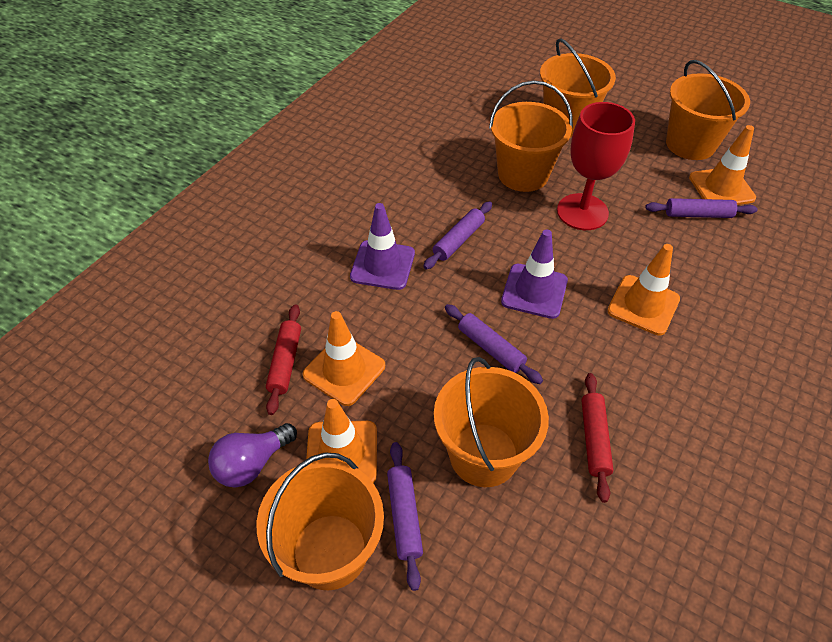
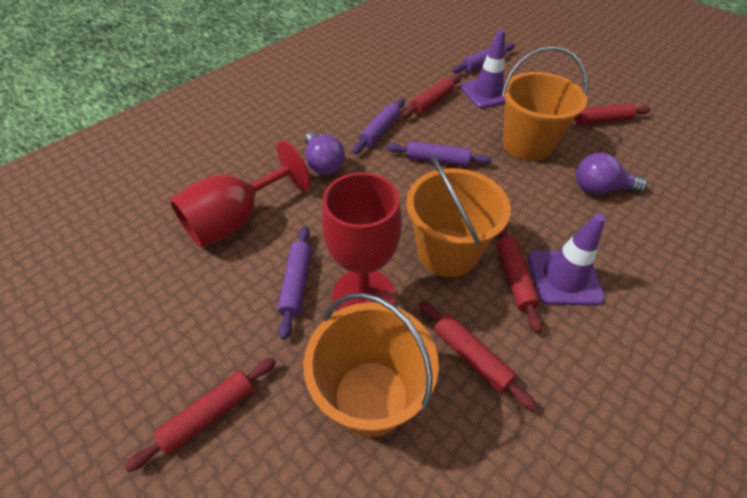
orange bucket: [257,453,384,590] [434,357,549,487] [489,81,573,192] [540,38,616,137] [666,60,750,160] = 5 -> [303,293,439,437] [406,156,511,277] [502,46,588,161] = 3
orange traffic cone: [303,311,385,406] [306,399,377,483] [607,244,680,336] [689,125,756,205] = 4 -> none = 0
purple light bulb: [208,423,297,488] = 1 -> [305,132,345,175] [576,153,647,194] = 2
red goblet: [557,102,635,230] = 1 -> [170,141,311,248] [321,172,402,311] = 2
red rolling pin: [266,304,301,415] [581,373,613,503] = 2 -> [124,357,276,472] [402,75,461,118] [419,301,537,411] [496,227,542,333] [574,103,651,125] = 5

